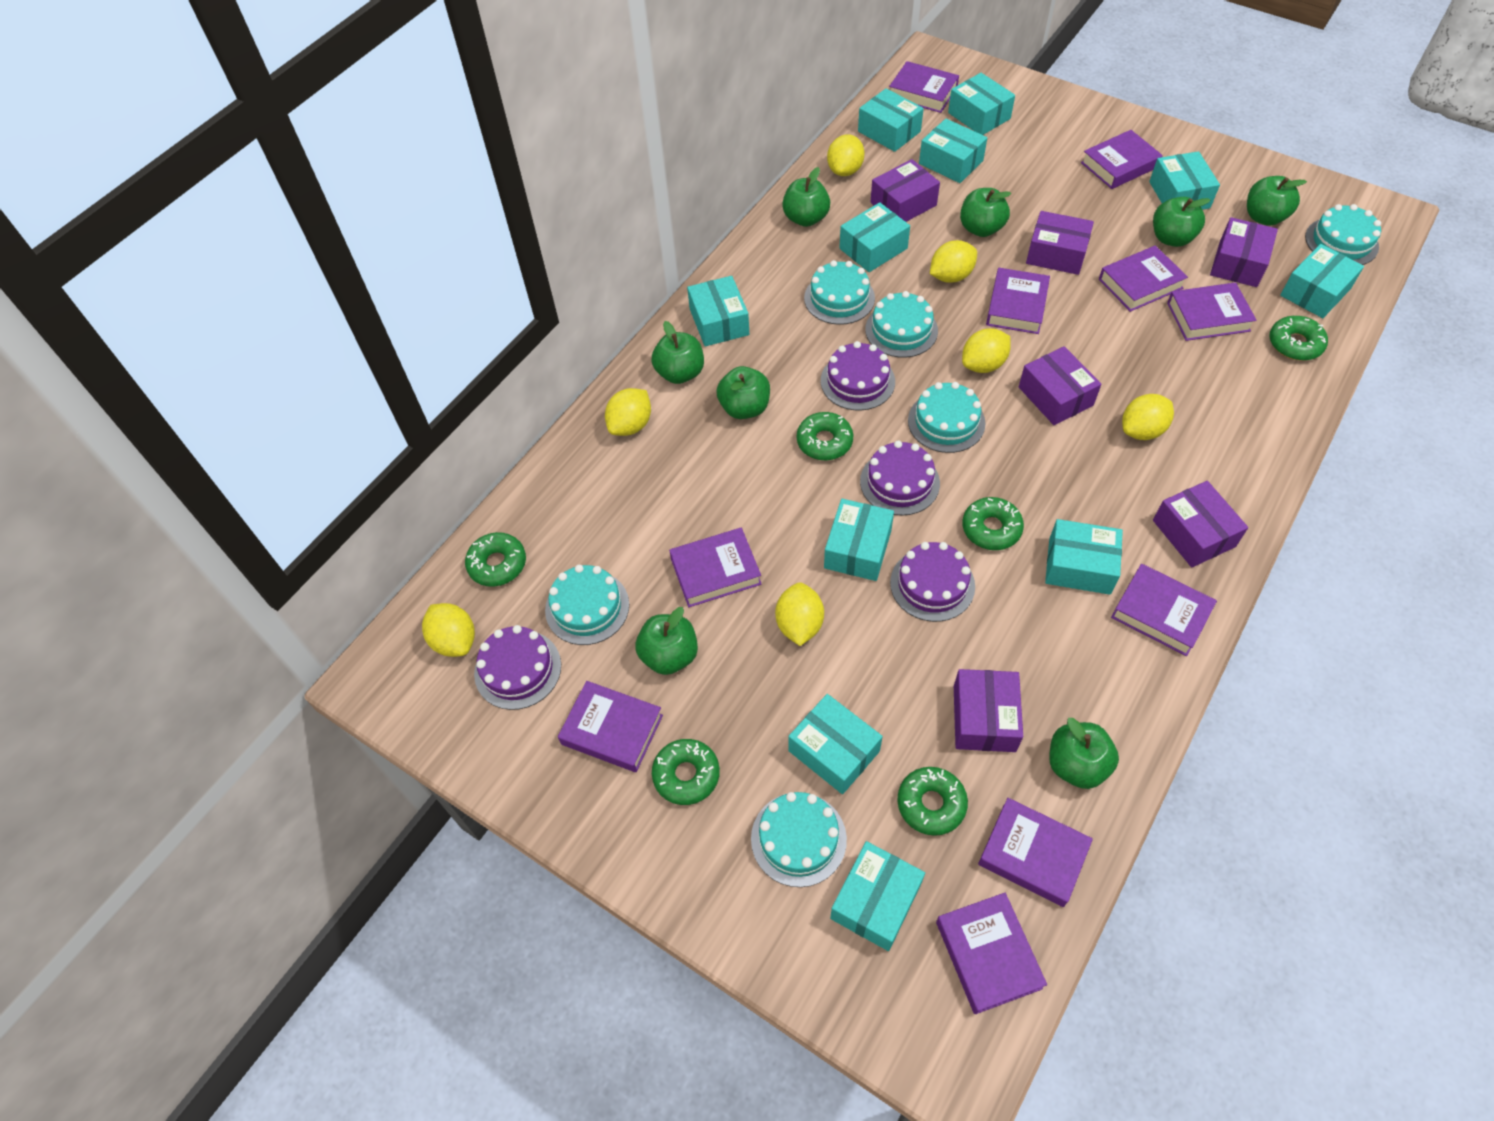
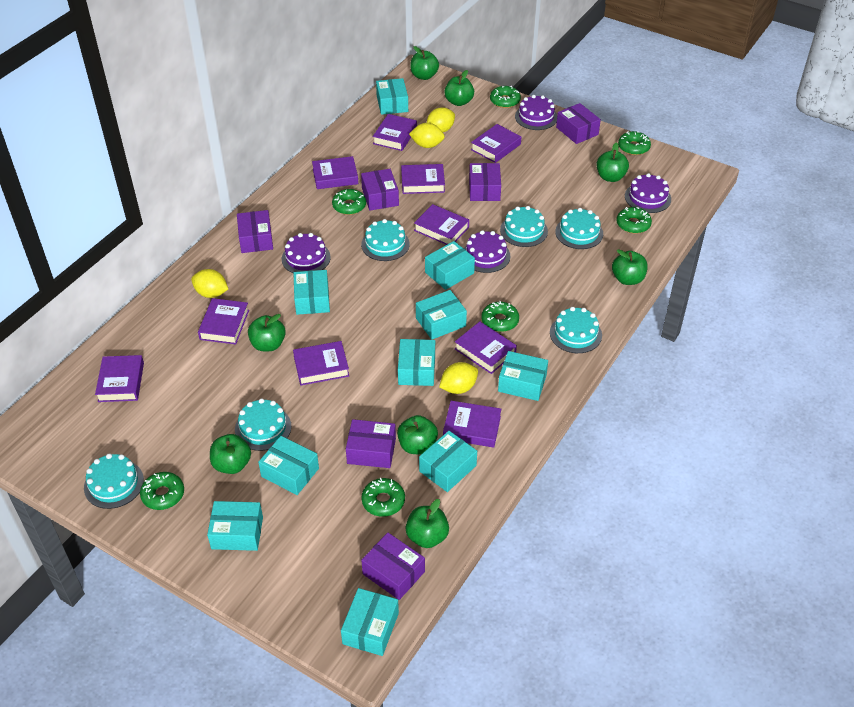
green donut: [465,532,526,587] [652,739,720,805] [797,412,854,460] [897,767,968,836] [962,497,1024,550] [1269,316,1328,361] = 6 -> [140,472,184,510] [332,189,366,215] [361,478,405,517] [481,301,519,332] [490,86,521,108] [616,207,652,234] [618,131,651,155] = 7
turquoise box: [687,276,749,346] [788,694,883,794] [824,499,894,581] [830,841,925,951] [839,202,910,272] [858,88,924,152] [919,119,987,183] [948,73,1015,135] [1045,519,1123,595] [1149,151,1220,210] [1280,244,1364,318] = 11 -> [207,501,263,551] [258,436,319,495] [294,270,330,315] [341,588,399,656] [376,78,408,115] [398,339,435,386] [416,290,467,340] [419,431,477,492] [425,241,475,290] [498,351,548,401] = 10
yellow lemon: [422,603,475,657] [605,388,651,436] [775,582,824,646] [827,134,865,176] [930,240,977,283] [962,328,1011,373] [1122,394,1174,440] = 7 -> [191,269,228,298] [409,123,445,148] [427,107,455,132] [439,362,478,394] = 4

